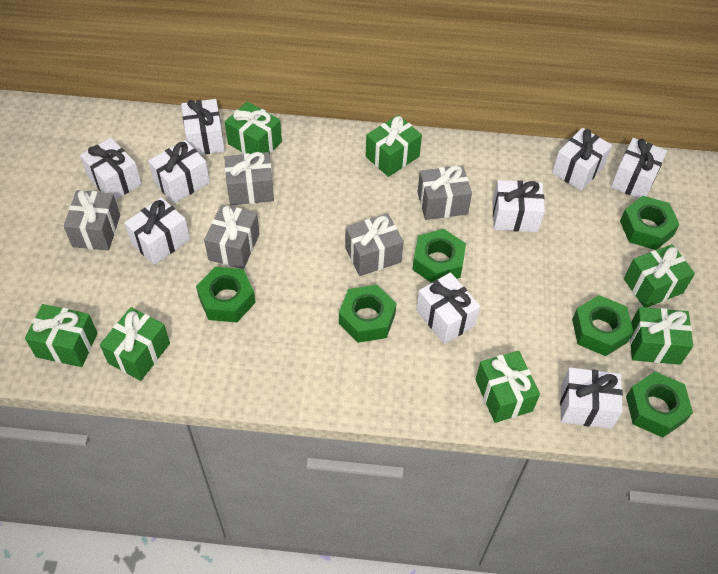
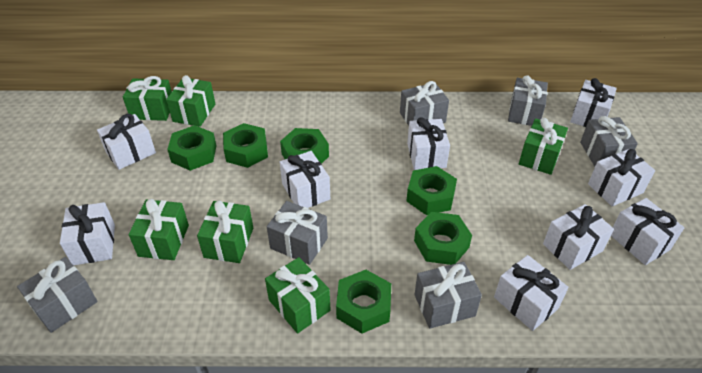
green gift: [25,304,98,367] [100,307,170,381] [225,101,282,154] [366,115,422,177] [475,351,540,423] [624,244,695,308] [630,307,693,365] = 7 -> [123,76,172,121] [129,199,189,260] [166,75,215,127] [197,200,253,263] [265,257,330,333] [519,118,568,175] = 6
grey gift: [64,190,120,251] [204,204,260,269] [224,152,274,205] [345,214,404,276] [417,165,472,220] = 5 -> [17,257,98,333] [267,201,328,265] [400,81,449,126] [414,262,482,329] [508,75,548,126] [580,116,638,166] = 6

